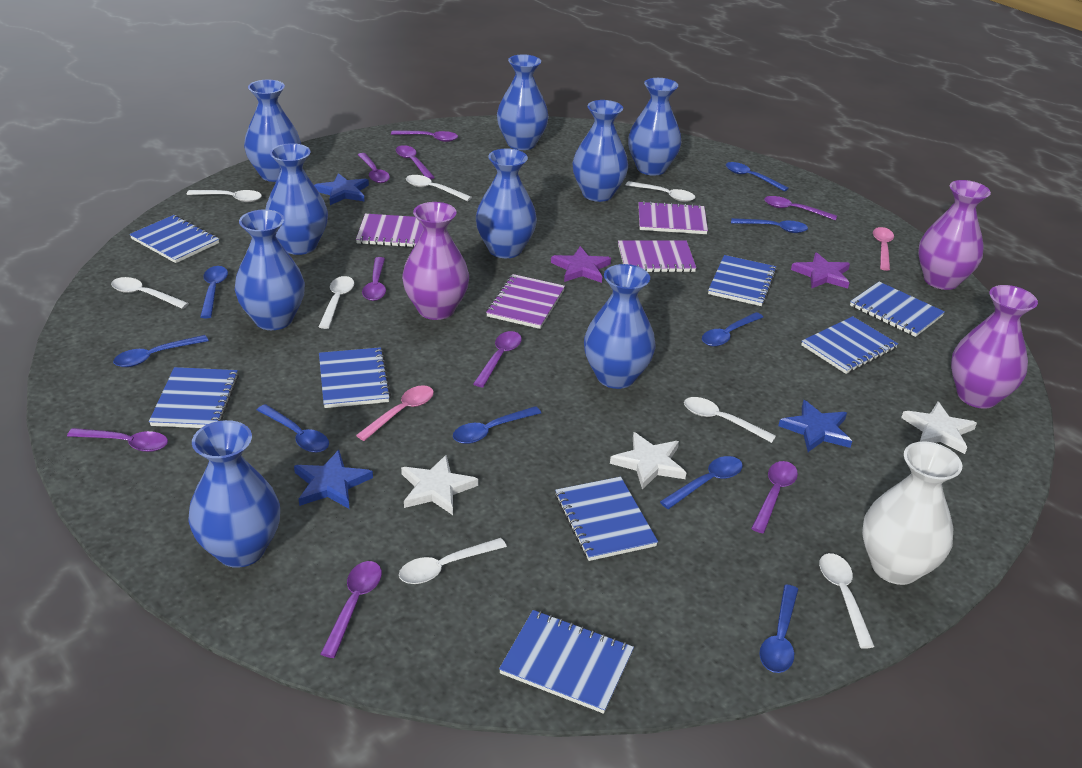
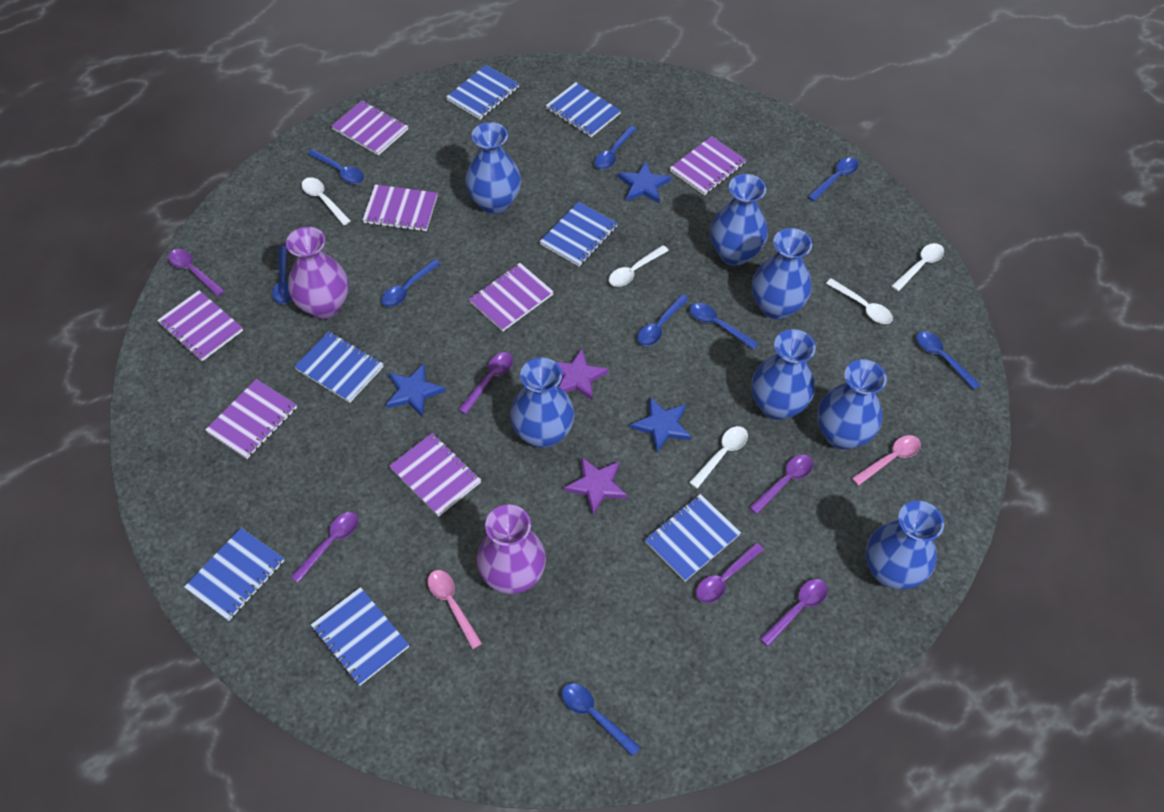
blue notebook: [129,215,219,263] [149,367,239,428] [319,347,391,408] [499,610,634,714] [555,477,658,561] [708,255,777,306] [801,316,898,374] [850,282,945,337] = 8 -> [184,528,284,621] [294,331,384,403] [311,587,409,686] [446,65,519,119] [539,202,618,266] [546,82,621,137] [645,494,741,582] = 7
blue vase: [188,420,280,568] [235,209,305,330] [244,80,301,182] [266,143,328,255] [476,148,537,258] [497,54,549,150] [573,100,628,202] [584,264,655,389] [628,78,682,176] = 9 -> [465,122,521,214] [510,358,574,448] [710,174,768,266] [751,329,816,420] [752,228,812,320] [817,359,887,450] [866,500,944,590] = 7
purple notebook: [356,214,424,247] [486,274,565,329] [618,240,696,272] [638,201,708,234] = 4 -> [157,290,243,361] [205,379,297,459] [331,100,408,155] [362,184,438,232] [389,433,481,517] [469,263,554,331] [670,136,746,195] = 7
purple spoon: [67,428,168,452] [321,561,382,658] [358,153,390,183] [362,257,386,301] [391,130,458,142] [396,145,435,179] [473,331,522,387] [751,461,798,533] [764,196,837,221] = 9 -> [168,249,225,296] [290,512,359,583] [458,352,513,414] [696,542,764,603] [749,455,813,514] [760,579,828,646] = 6
purple vase: [402,202,469,320] [918,180,991,290] [951,285,1038,409] = 3 -> [286,227,349,319] [477,505,546,594] = 2
white spoon: [111,277,189,309] [187,190,262,202] [319,276,354,329] [399,538,507,584] [406,175,472,201] [626,181,695,202] [684,397,776,443] [819,553,875,649] = 8 -> [302,177,351,225] [609,245,669,287] [689,426,748,489] [826,278,893,324] [891,243,944,291] = 5
white star: [401,455,478,515] [610,432,686,490] [901,402,977,454] = 3 -> none = 0
white vase: [862,441,962,585] = 1 -> none = 0

